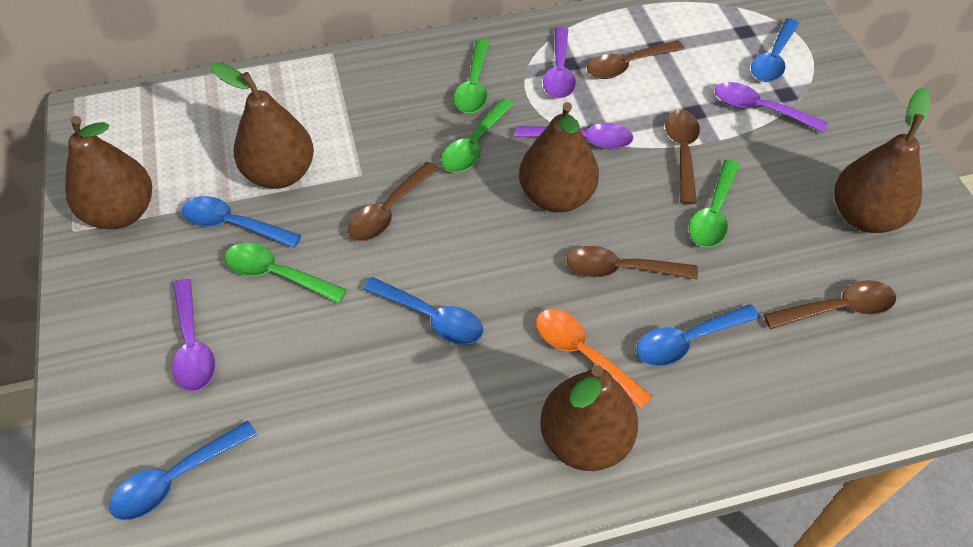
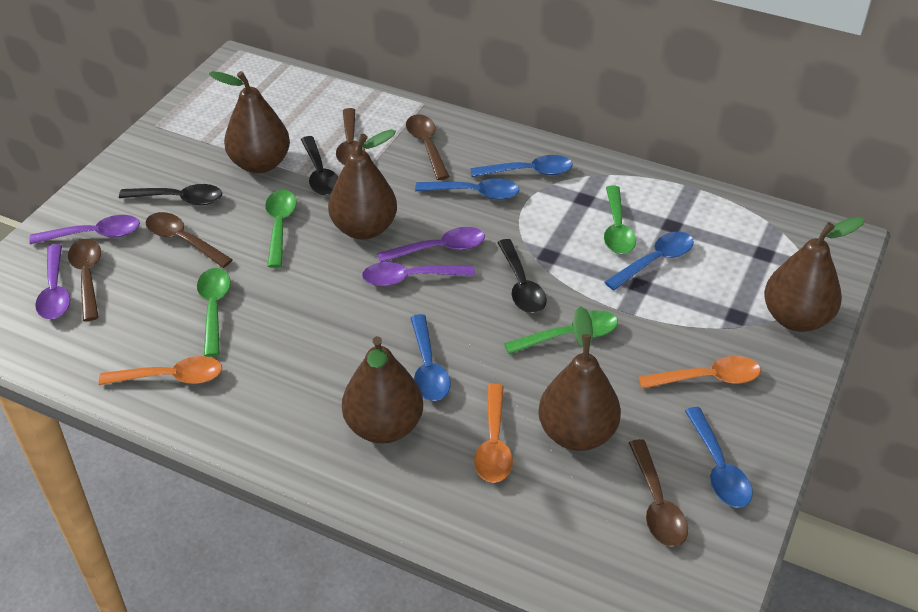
black spoon: none = 0 -> [119,184,222,205] [301,136,338,196] [497,239,547,313] = 3
orange spoon: [536,309,652,409] = 1 -> [99,356,222,385] [474,384,513,483] [638,356,761,389] = 3

